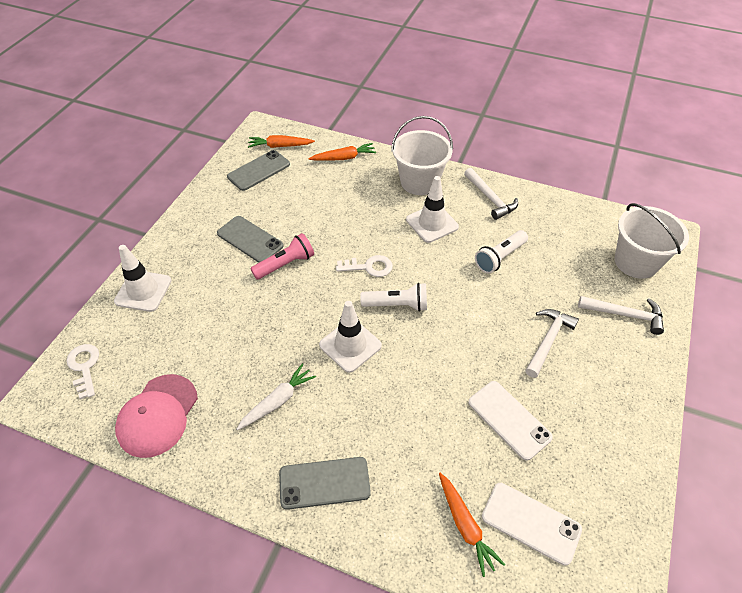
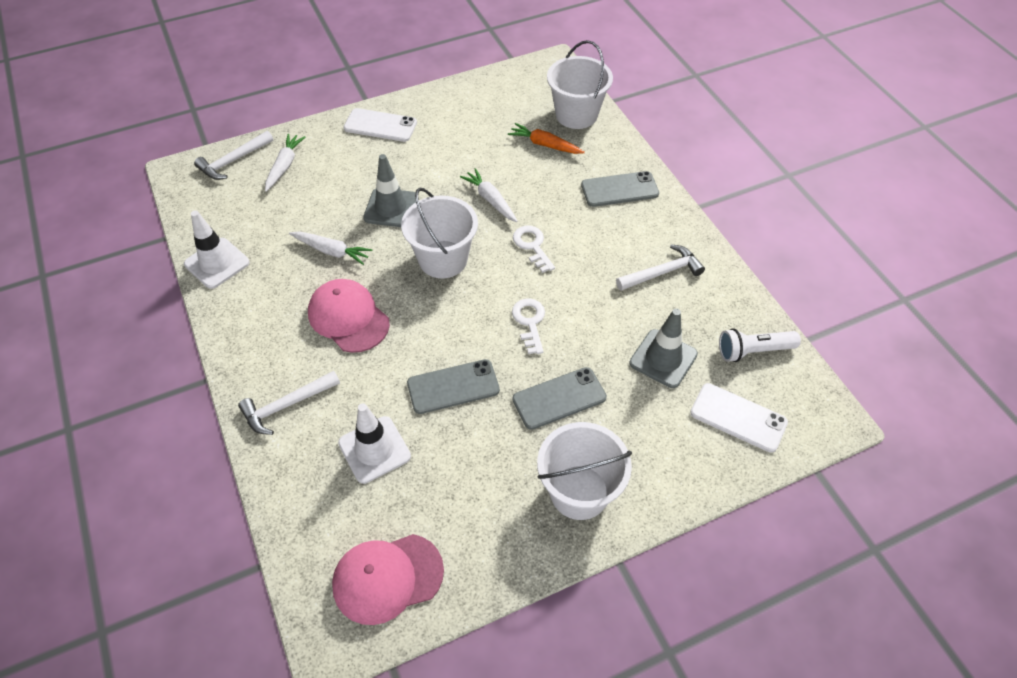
grey traffic cone: none = 0 -> [363,154,416,227] [629,309,698,388] = 2
orange carrot: [248,135,315,148] [308,143,376,161] [439,473,505,577] = 3 -> [508,123,585,154] = 1
pink cap: [115,374,198,458] = 1 -> [308,279,390,353] [332,534,444,625] = 2
pink flashlight: [250,233,314,280] = 1 -> none = 0
white bucket: [391,116,453,195] [614,203,689,279] = 2 -> [401,188,478,278] [537,422,632,520] [547,40,613,129] = 3
white carrot: [237,364,316,430] = 1 -> [265,134,305,192] [289,231,372,265] [460,168,518,222] = 3
white flashlight: [360,283,427,312] [475,230,528,274] = 2 -> [719,328,801,362] = 1
white traffic cone: [114,245,172,312] [319,301,382,373] [406,176,459,243] = 3 -> [184,210,249,289] [338,403,411,484] = 2

